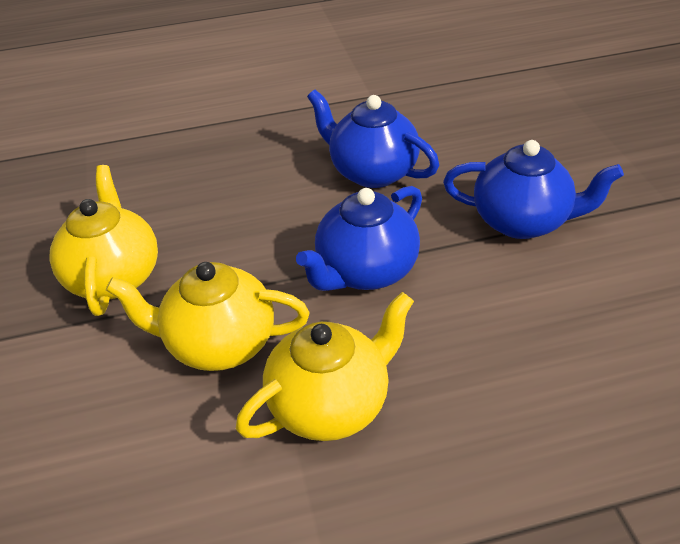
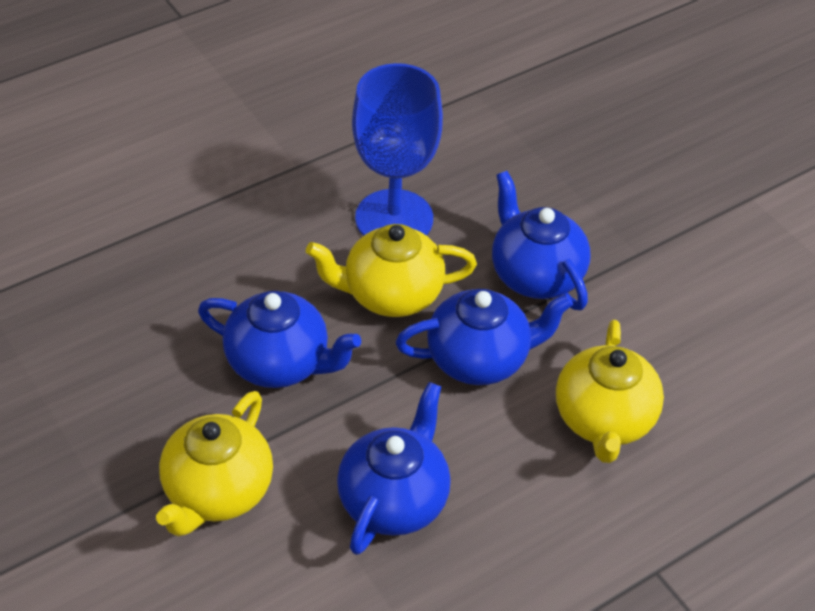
blue goblet: none = 0 -> [352,63,443,236] = 1
blue teapot: [296,186,422,291] [307,89,439,188] [443,140,624,239] = 3 -> [198,291,361,388] [337,382,451,555] [396,289,573,385] [492,171,590,310] = 4

